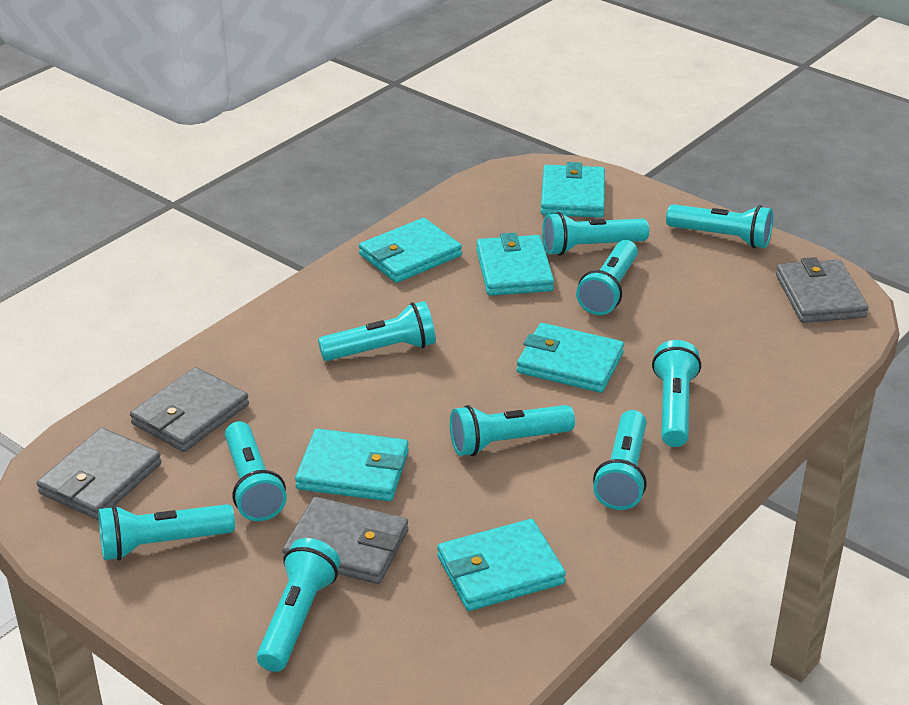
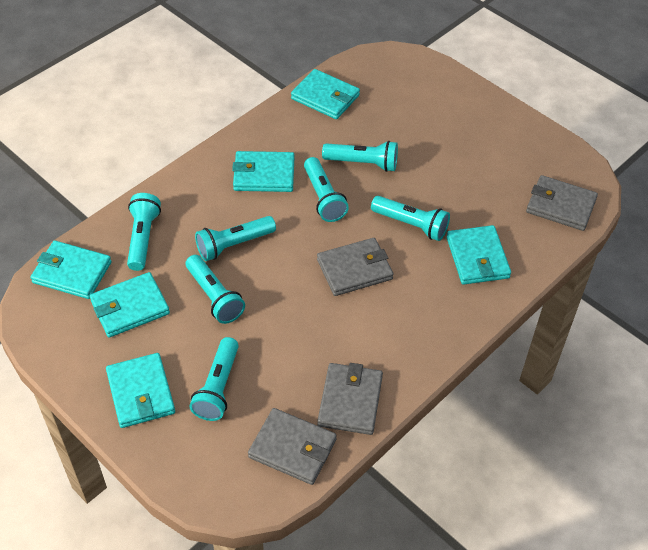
turquoise flashlight: [98,504,235,561] [225,421,287,521] [257,538,340,672] [318,301,436,361] [450,405,575,456] [542,212,649,256] [576,240,638,315] [593,410,647,510] [652,340,701,447] [666,204,773,248] = 10 -> [127,193,161,271] [186,255,245,324] [190,337,239,421] [195,216,276,261] [304,157,349,222] [322,141,398,172] [371,196,450,241] = 7

